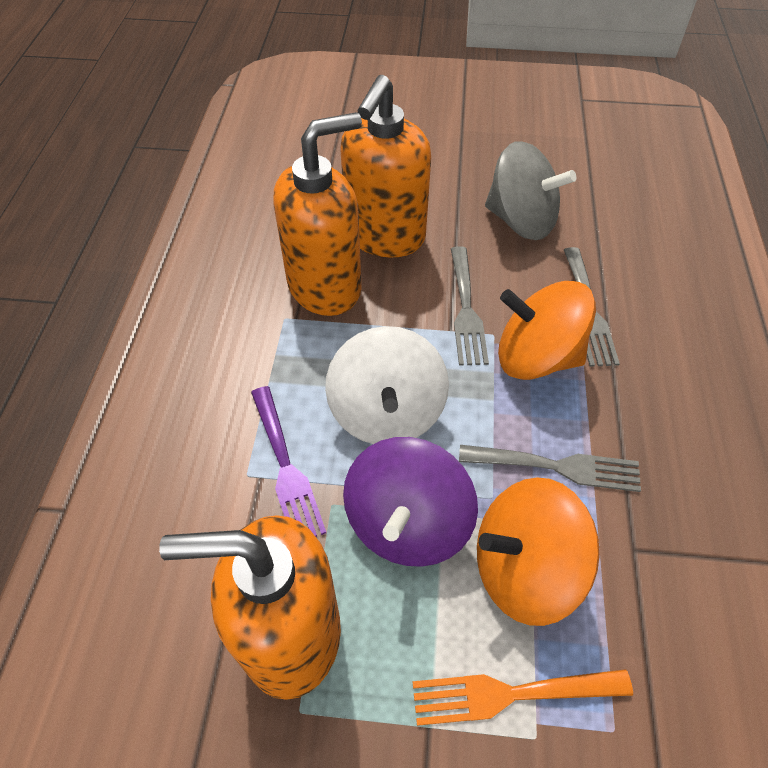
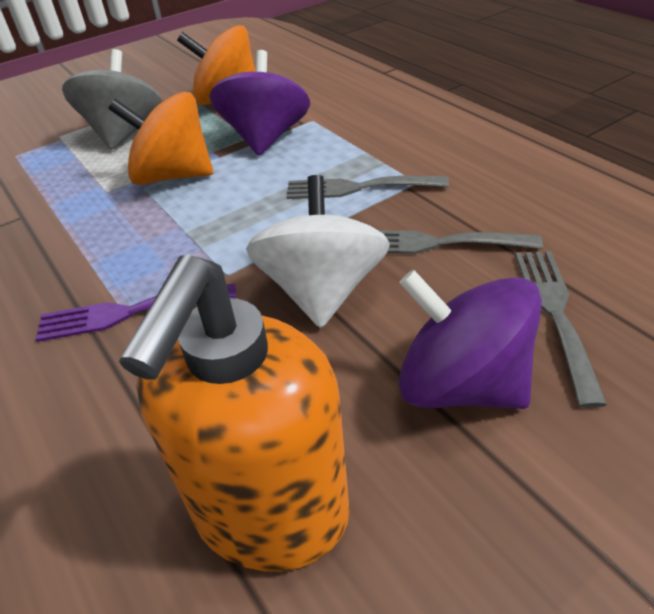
orange fork: [413,669,633,726] = 1 -> none = 0
orange soap dispenser: [159,515,341,700] [273,112,362,316] [340,75,431,258] = 3 -> [119,255,350,572] = 1
purple spinning top: [343,437,478,567] = 1 -> [210,50,310,155] [398,270,542,409] = 2

